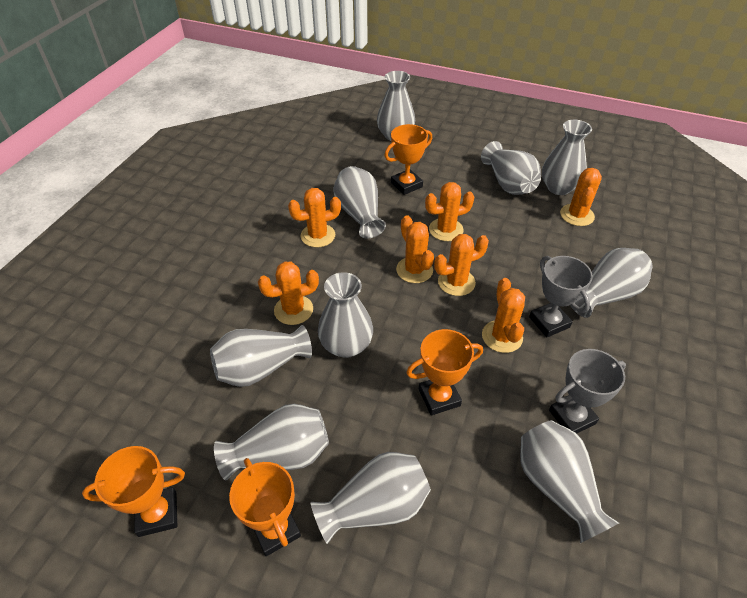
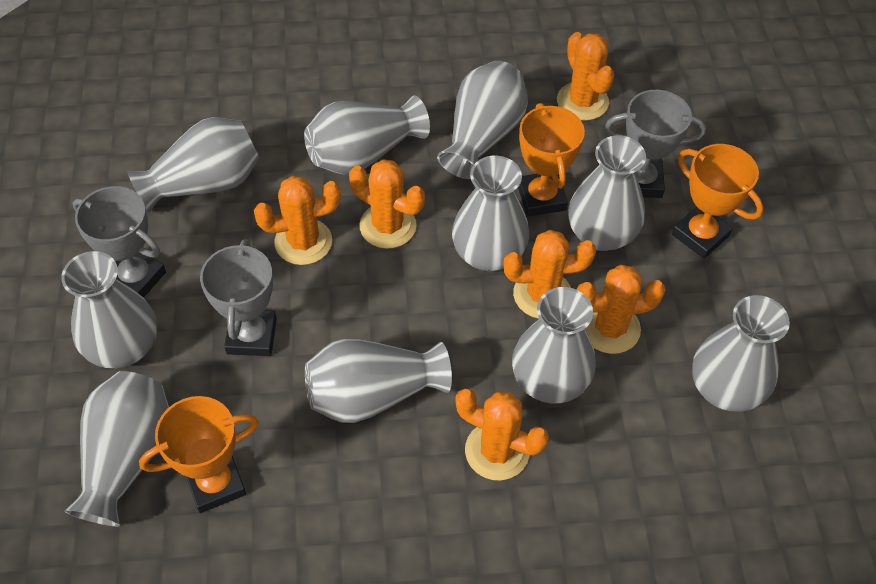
grey trophy: [529,256,593,337] [549,349,626,433] = 2 -> [73,186,166,298] [200,239,277,356] [605,90,706,198] = 3
orange cactus: [258,261,319,325] [288,188,341,247] [396,215,434,283] [425,182,474,241] [434,234,489,296] [482,278,525,353] [560,168,602,226] = 7 -> [254,176,341,265] [349,159,425,249] [455,388,549,480] [503,230,596,319] [557,32,614,120] [577,265,666,354] = 6
orange trophy: [82,446,185,537] [229,458,301,556] [384,124,432,195] [406,329,483,415] = 4 -> [139,396,259,513] [518,103,585,216] [672,144,763,259] = 3

